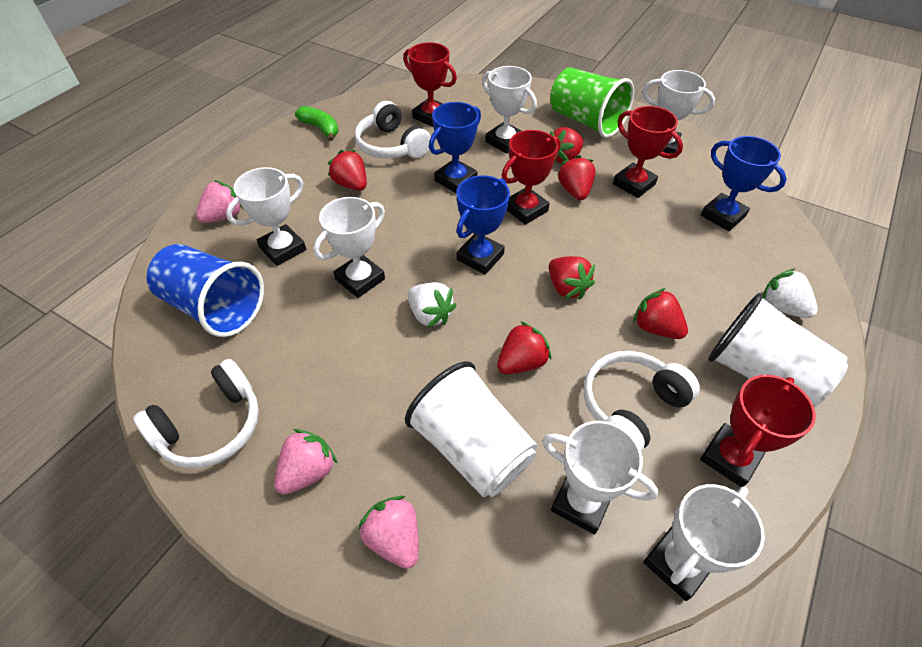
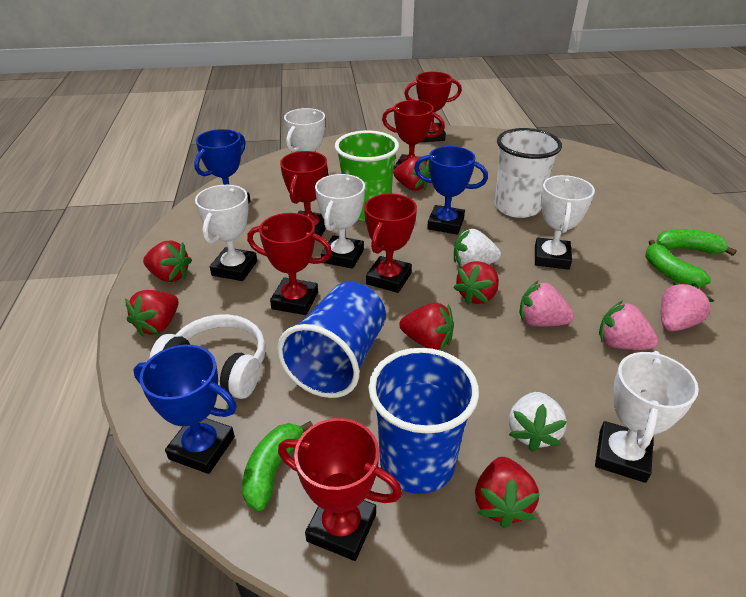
blue cup: [147,244,264,337] = 1 -> [277,282,386,398] [368,348,479,494] = 2
green banana: [295,106,338,141] = 1 -> [242,421,313,511] [645,240,711,287] [656,229,737,256] = 3
red trophy: [403,42,457,127] [502,130,561,225] [613,106,683,198] [700,375,816,487] = 4 -> [247,213,332,315] [278,418,402,561] [280,151,327,236] [364,193,417,293] [382,100,445,169] [404,72,462,142] = 6
white cup: [405,361,537,497] [708,293,848,407] = 2 -> [495,128,562,218] = 1
white headphones: [133,359,259,469] [355,101,431,159] [584,351,700,452] = 3 -> [149,314,266,399] = 1
white trophy: [226,167,306,266] [313,197,385,298] [482,66,537,154] [542,421,658,534] [643,70,715,154] [643,484,765,601] = 6 -> [195,185,257,281] [284,108,328,176] [315,174,365,269] [535,175,595,270] [595,351,699,483] = 5

